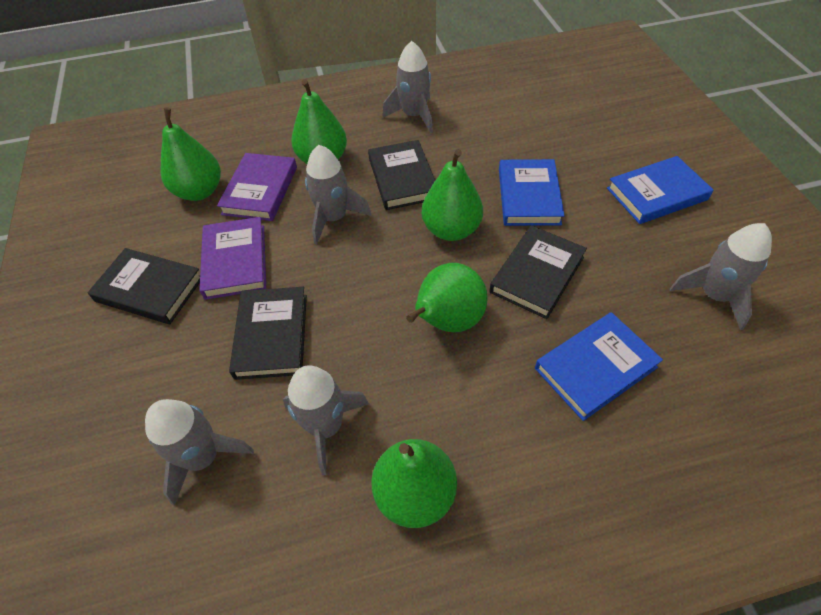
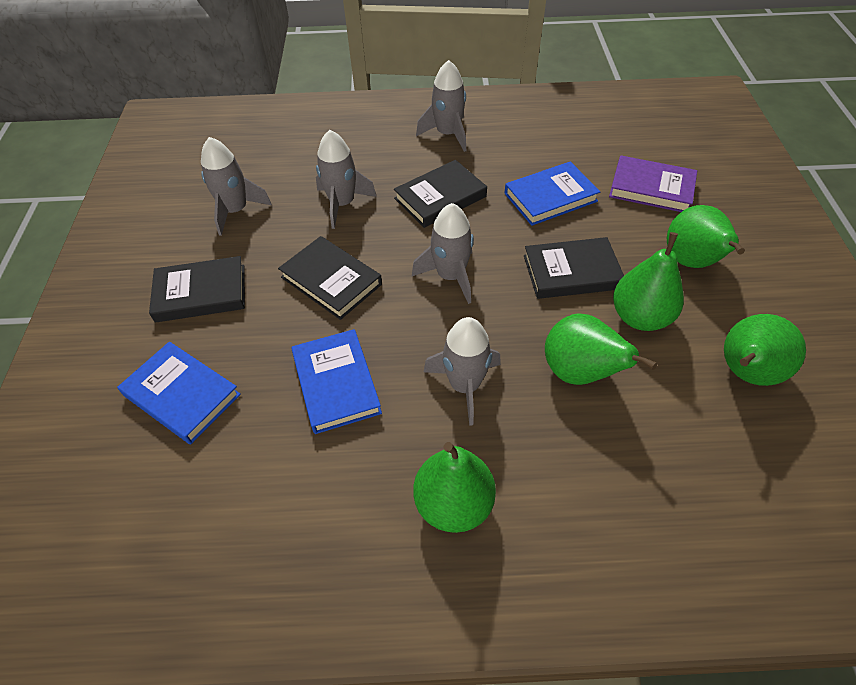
purple book: [199,217,266,300] [217,153,297,221] = 2 -> [609,155,697,212] = 1

